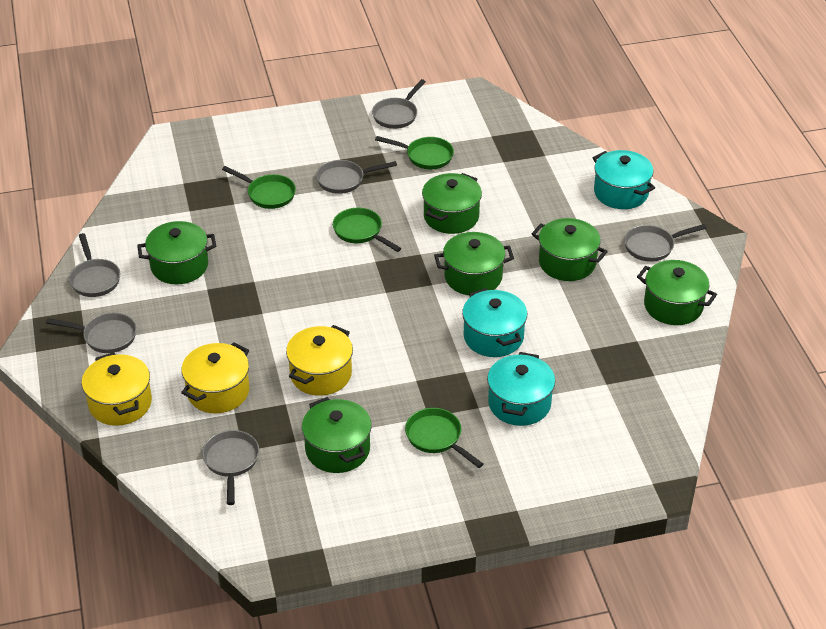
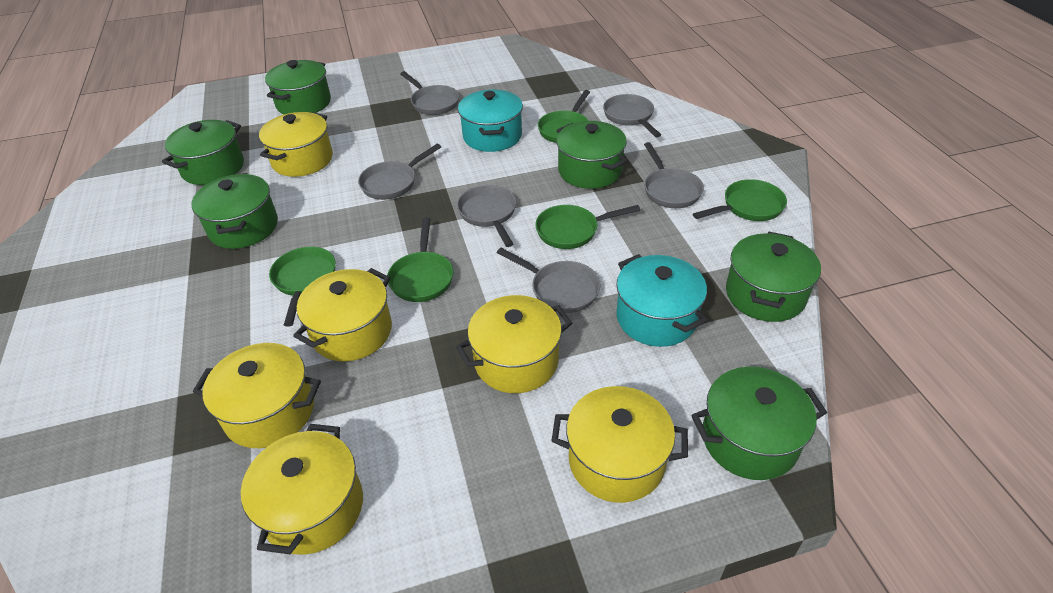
green pan: [222,166,296,209] [333,208,401,252] [375,136,454,169] [405,408,483,468] = 4 -> [269,247,336,327] [387,218,453,302] [535,205,640,249] [538,90,590,143] [693,179,787,221] = 5
turquoise pot: [462,288,527,357] [487,352,555,426] [593,150,655,209] = 3 -> [458,90,523,152] [616,254,707,347] = 2
yellow pot: [82,352,152,426] [181,342,249,414] [286,325,353,396] = 3 -> [193,343,321,448] [241,424,363,555] [259,112,333,177] [293,268,392,362] [456,295,572,393] [552,386,688,503] = 6

